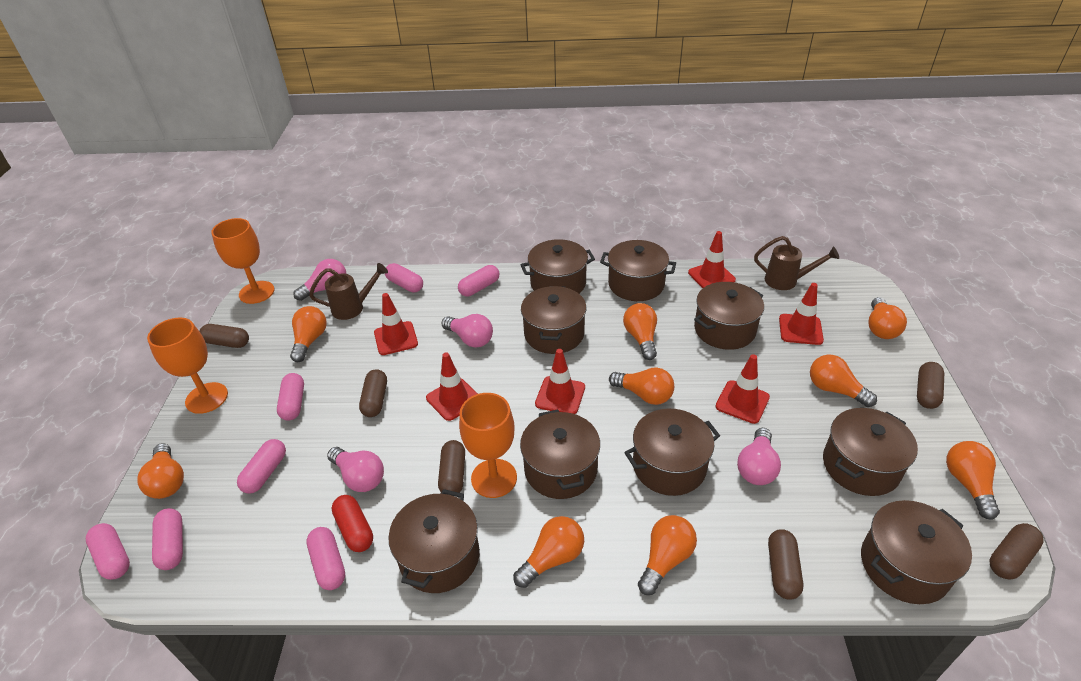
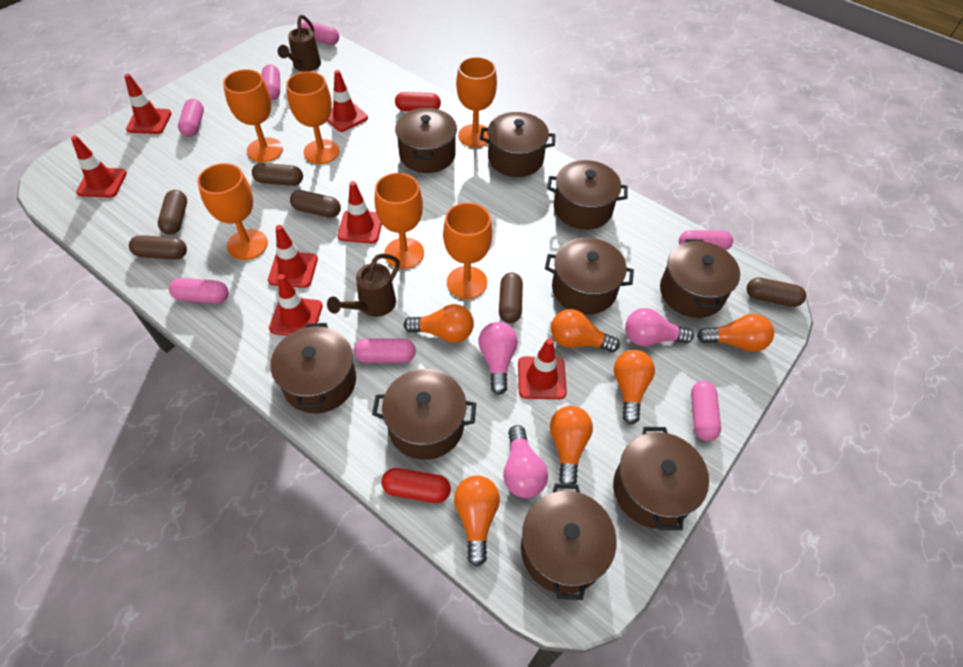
orange goblet: [147,318,228,414] [211,218,275,304] [459,393,517,498] = 3 -> [197,163,268,260] [223,69,283,162] [286,71,339,164] [375,173,424,269] [443,202,492,299] [456,57,497,148] = 6
orange light bulb: [137,443,184,499] [290,306,327,362] [513,516,584,588] [609,367,674,405] [623,303,657,360] [638,515,697,595] [810,355,877,407] [868,297,907,339] [946,441,1000,520] = 9 -> [404,304,474,343] [454,476,500,567] [550,406,593,484] [551,309,620,352] [614,350,655,424] [697,314,774,352] = 6
pink light bulb: [293,259,347,301] [327,447,384,492] [442,314,493,348] [737,428,781,485] = 4 -> [478,322,518,395] [503,425,548,498] [625,308,694,346] = 3
red capsule: [331,495,373,552] = 1 -> [381,468,451,503] [395,92,441,111] = 2
red traffic cone: [374,293,418,355] [426,353,478,421] [535,349,585,414] [688,231,736,288] [715,354,770,424] [779,283,824,345] = 6 -> [71,136,127,198] [124,74,172,134] [268,225,318,288] [269,274,323,336] [327,70,368,132] [338,181,382,243] [518,338,567,399] = 7

